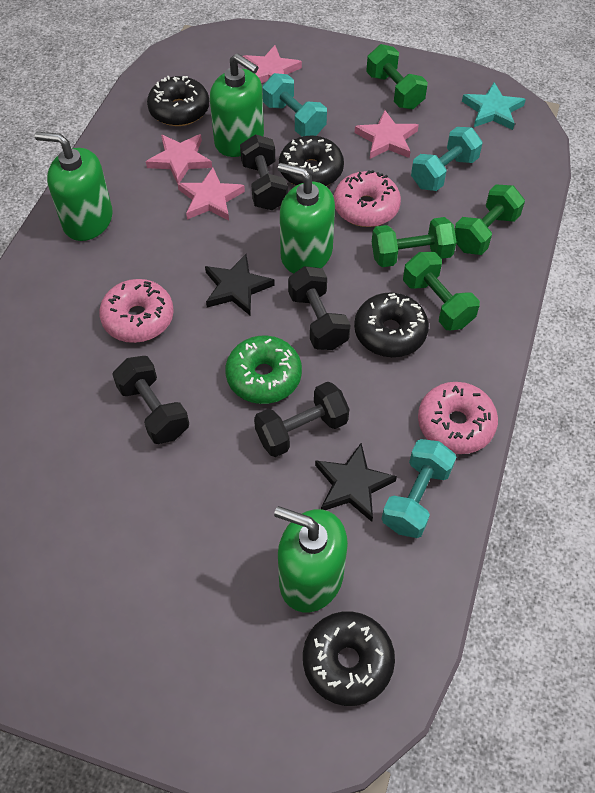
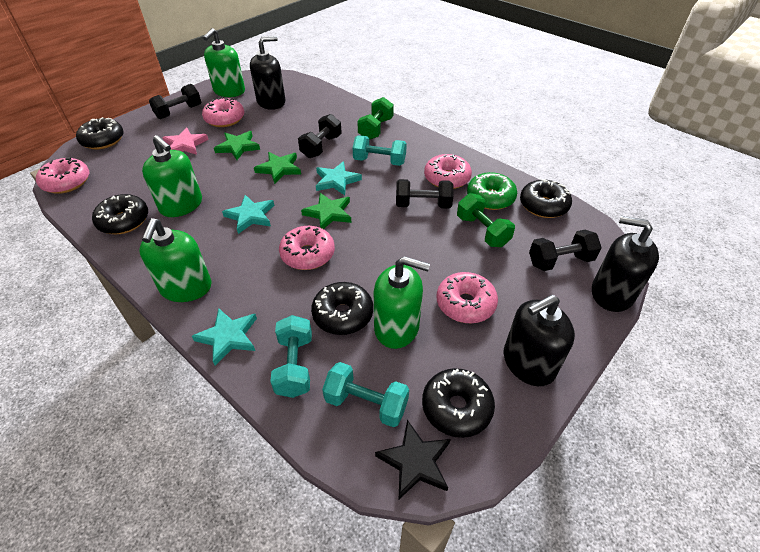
black donut: [147,76,209,126] [279,136,344,186] [303,611,395,706] [354,292,429,357] = 4 -> [76,117,124,150] [92,194,148,234] [311,282,373,335] [422,368,495,438] [520,179,572,218] = 5
black soap dispenser: none = 0 -> [250,36,286,110] [504,295,575,386] [592,216,659,312] = 3
black star: [205,254,275,315] [315,443,397,522] = 2 -> [375,420,451,499] = 1
green dumbbell: [366,44,428,110] [372,217,457,267] [403,252,480,330] [455,184,525,255] = 4 -> [357,97,394,140] [457,193,515,247] = 2
green star: none = 0 -> [214,131,260,160] [254,152,301,184] [301,193,351,229] = 3
pink donut: [99,279,174,343] [334,170,401,227] [418,382,498,454] = 3 -> [36,157,89,194] [202,97,244,127] [279,226,335,270] [424,154,472,189] [437,272,498,323] = 5
pink star: [146,134,212,183] [177,168,245,220] [243,45,302,83] [355,110,419,159] = 4 -> [162,127,209,155] = 1
turquoise star: [462,82,526,130] = 1 -> [192,308,257,366] [222,195,274,234] [316,161,362,195] = 3

